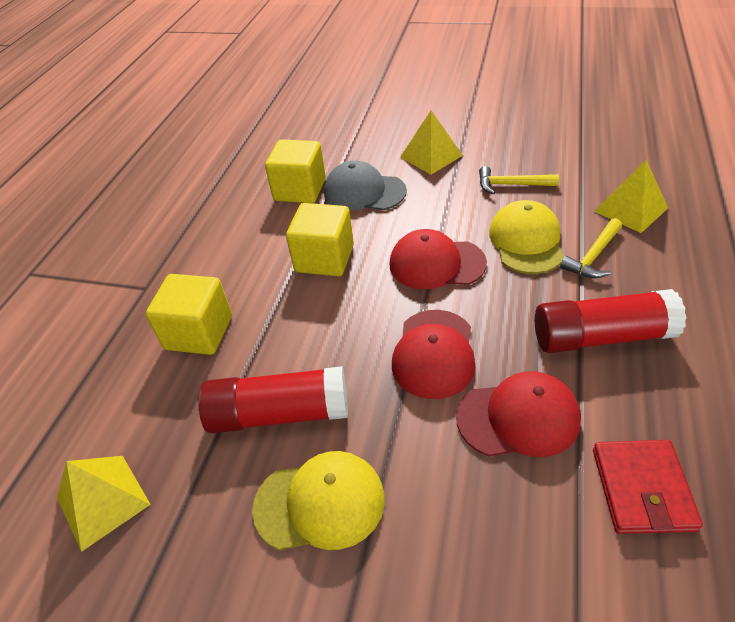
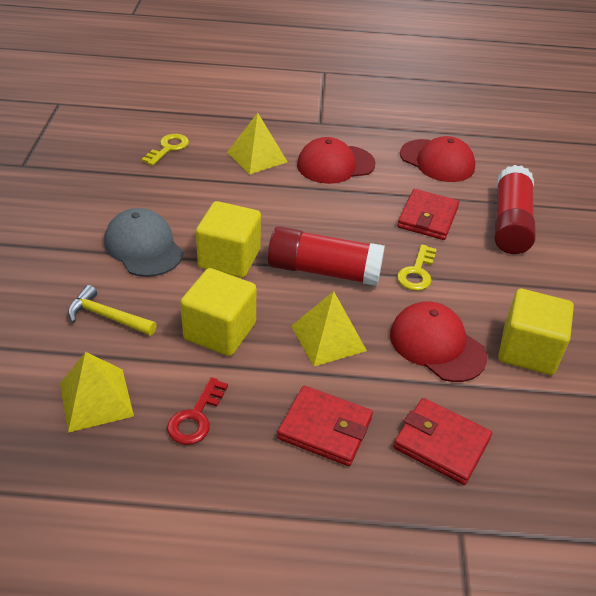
red key: none = 0 -> [167,377,228,445] = 1
red wallet: [593,440,703,534] = 1 -> [277,385,373,466] [393,398,492,485] [397,189,459,240] = 3
yellow cap: [252,451,385,550] [489,200,564,274] = 2 -> none = 0
yellow hammer: [479,166,559,195] [560,218,622,278] = 2 -> [68,285,157,336] = 1
yellow key: none = 0 -> [141,134,189,166] [397,245,437,291] = 2

